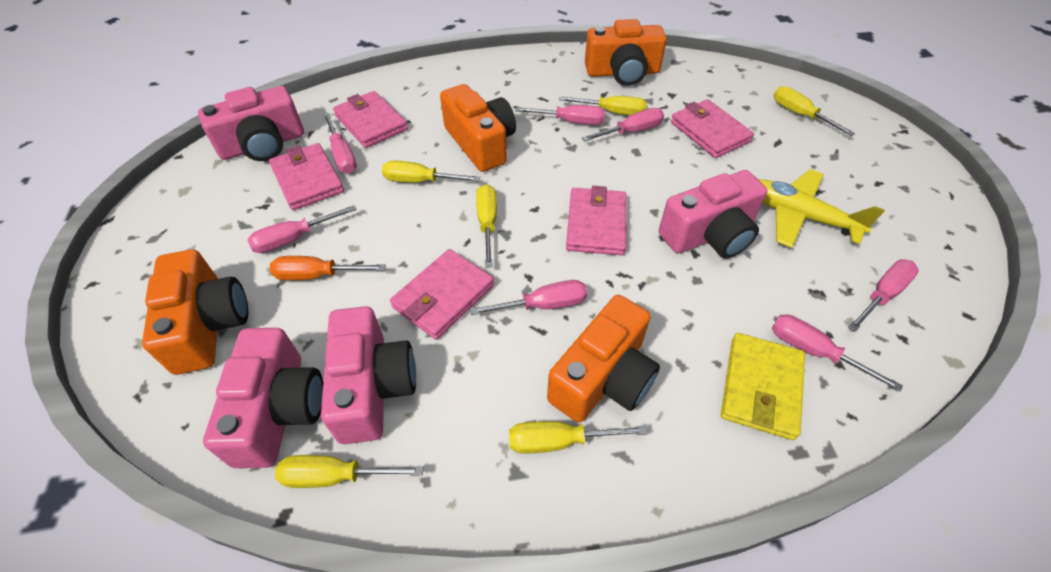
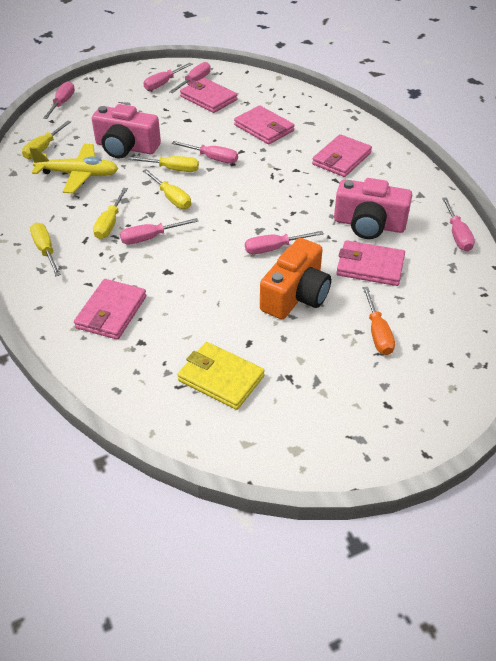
orange camera: [142,250,248,375] [440,84,516,172] [547,295,660,423] [585,19,667,86] = 4 -> [260,238,331,319] = 1
pink camera: [198,86,304,161] [203,328,323,468] [321,306,416,444] [659,170,768,258] = 4 -> [92,104,161,159] [334,178,412,239] = 2
yellow screwdriver: [275,455,424,488] [382,160,480,183] [476,184,497,268] [509,421,648,454] [559,96,647,115] [774,86,855,136] = 6 -> [22,121,71,159] [30,223,61,276] [93,188,128,239] [127,156,199,172] [143,169,191,209] = 5

